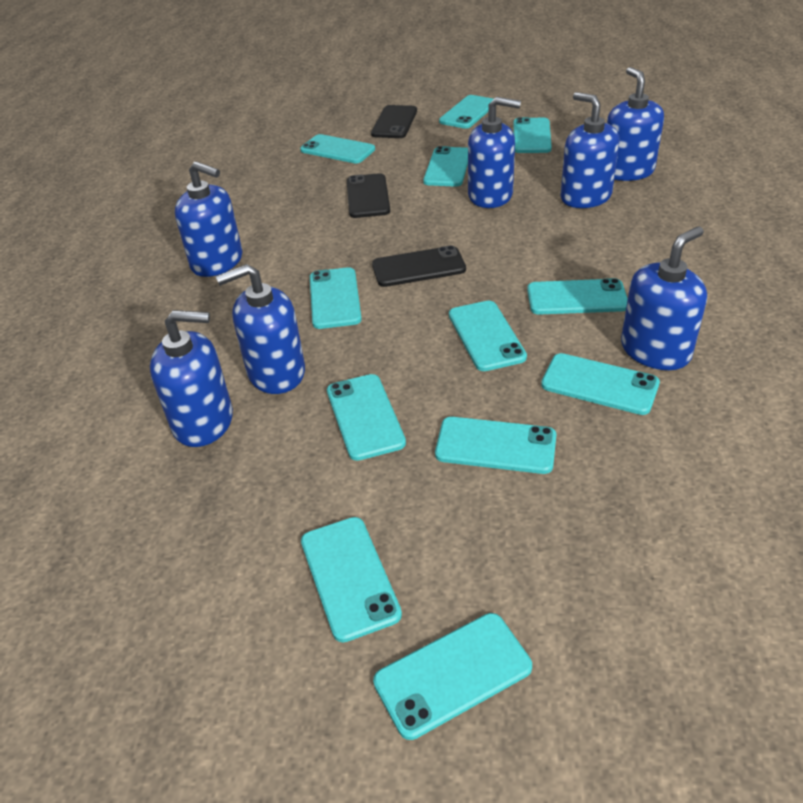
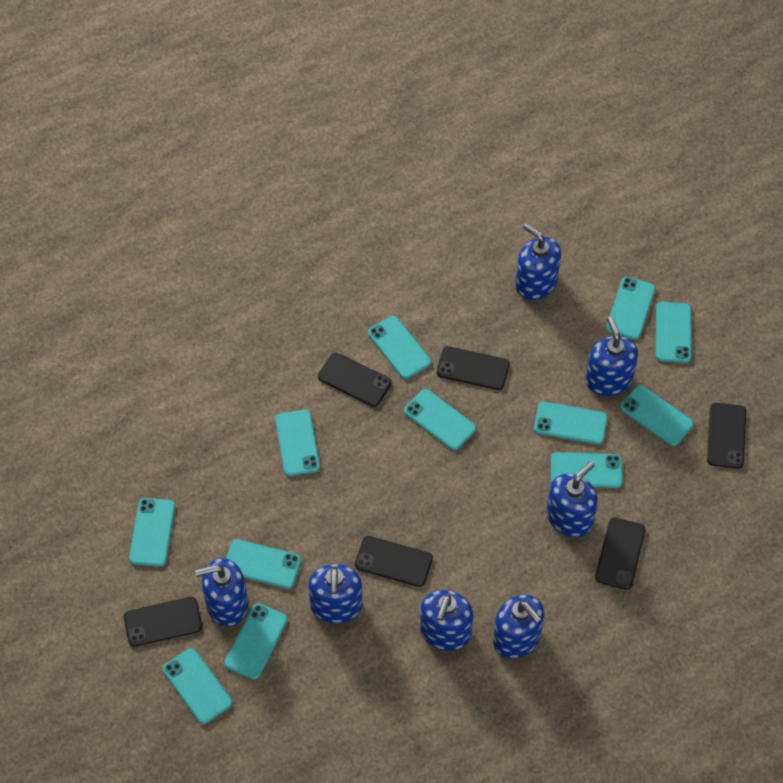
black phone: [347,173,390,218] [371,105,417,138] [372,245,466,287] = 3 -> [124,597,202,647] [318,353,392,407] [355,536,433,587] [437,346,510,390] [595,518,645,590] [707,403,746,469] = 6

